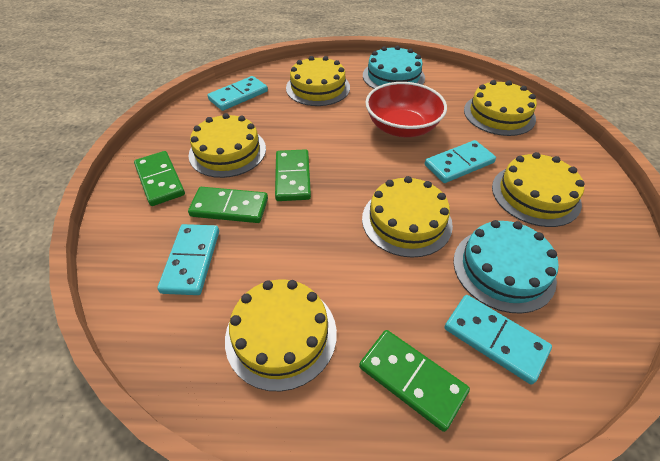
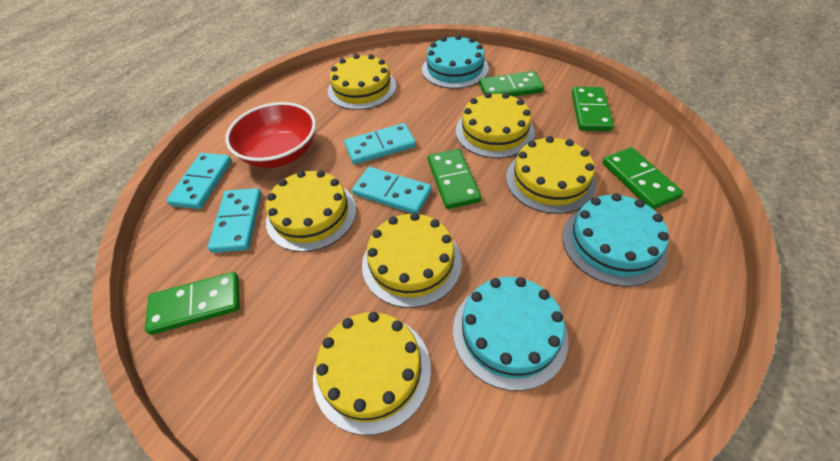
green domino: [134,151,185,206] [188,187,268,223] [275,149,311,201] [359,330,470,432] = 4 -> [145,272,240,335] [428,149,481,209] [479,71,544,97] [572,87,614,131] [602,147,684,209] = 5
turquoise cake: [363,45,425,89] [453,220,559,314] = 2 -> [422,35,489,89] [453,277,568,391] [562,193,669,287] = 3

